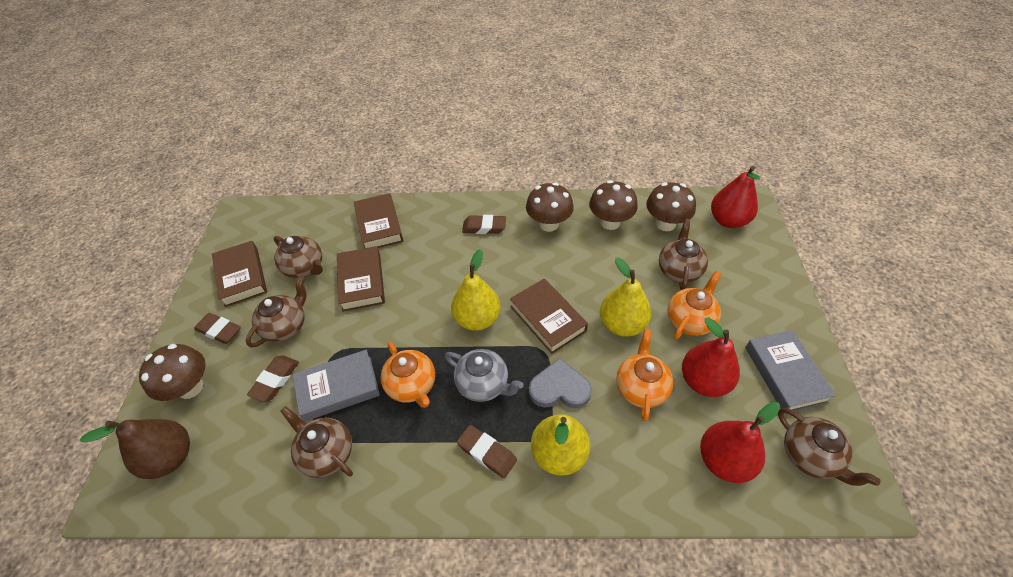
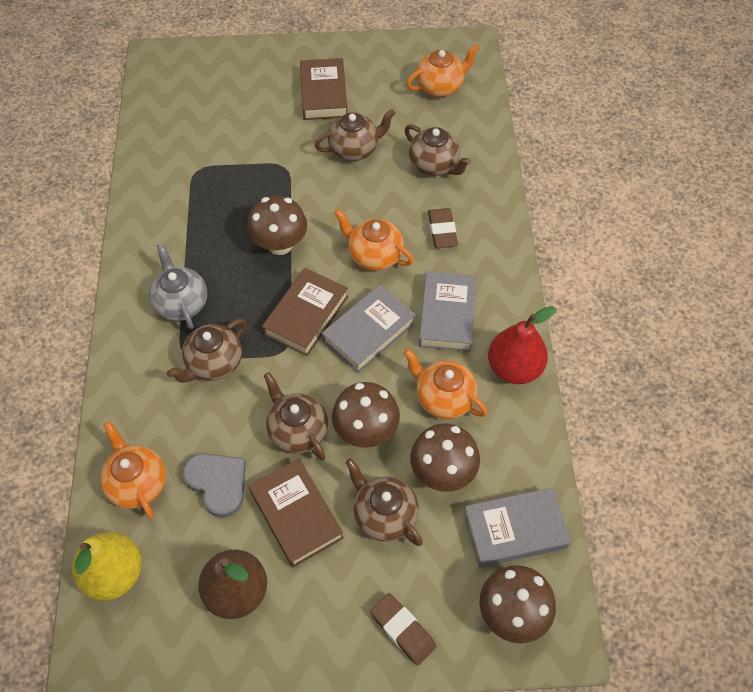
brown book: [212,241,267,307] [337,246,385,312] [354,193,403,248] [510,278,588,354] = 4 -> [249,458,344,567] [262,268,348,356] [300,58,348,120] = 3
brown eraser: [194,313,241,344] [247,356,299,402] [457,425,517,478] [462,215,506,234] = 4 -> [370,593,436,665] [428,208,458,248] = 2
grey book: [293,350,380,422] [745,330,836,411] = 2 -> [322,284,416,373] [419,271,477,352] [464,488,571,567] = 3
orange teapot: [380,342,435,408] [616,329,673,421] [667,271,721,339] = 3 -> [100,421,166,519] [334,209,414,271] [403,348,488,419] [407,44,479,97] = 4
red pear: [682,317,740,397] [700,402,780,483] [711,166,760,228] = 3 -> [488,306,556,384] = 1
yellow pear: [451,249,501,331] [531,414,590,476] [600,258,651,337] = 3 -> [72,532,142,601] = 1

